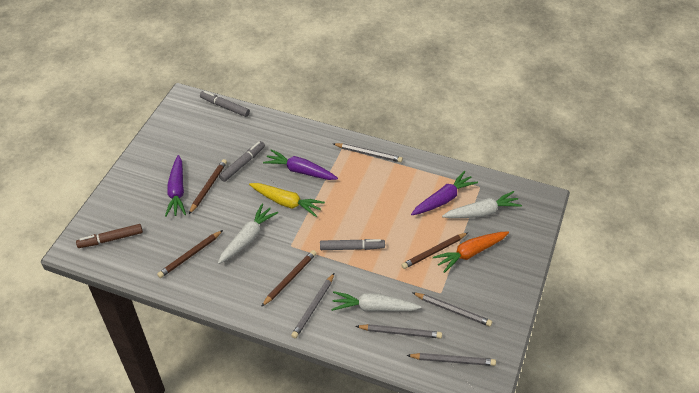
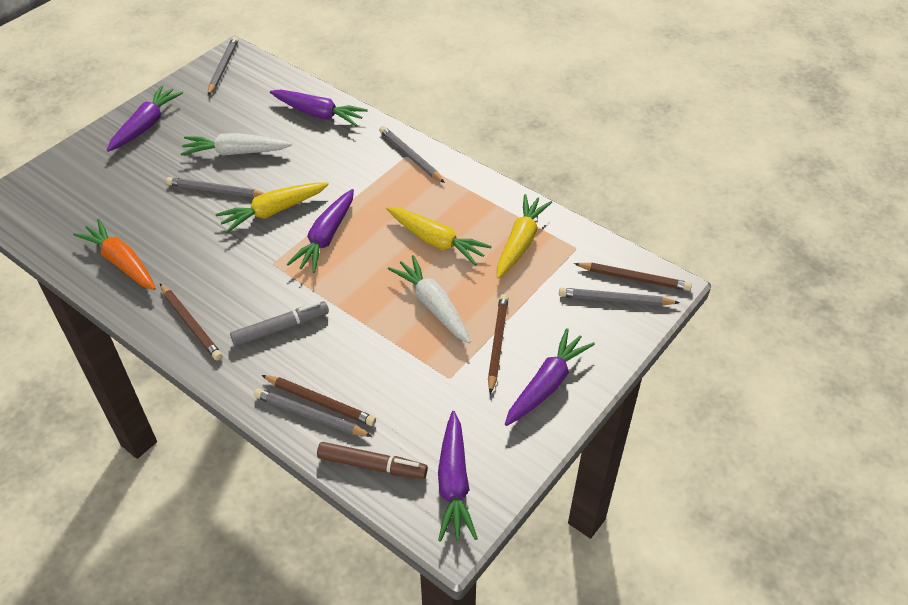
grey marker: [200,91,250,117] [219,141,265,182] [320,239,385,250] = 3 -> [230,301,329,346] = 1
purple carrot: [165,155,186,217] [263,149,338,180] [411,171,478,215] = 3 -> [107,86,183,152] [270,90,368,126] [287,189,354,273] [438,411,478,542] [505,328,595,426] = 5
white carrot: [218,204,278,264] [332,291,421,311] [442,191,522,218] = 3 -> [180,133,292,156] [388,255,471,343] = 2
yellow carrot: [249,183,325,217] = 1 -> [216,182,329,233] [386,207,492,266] [497,194,552,279] = 3

